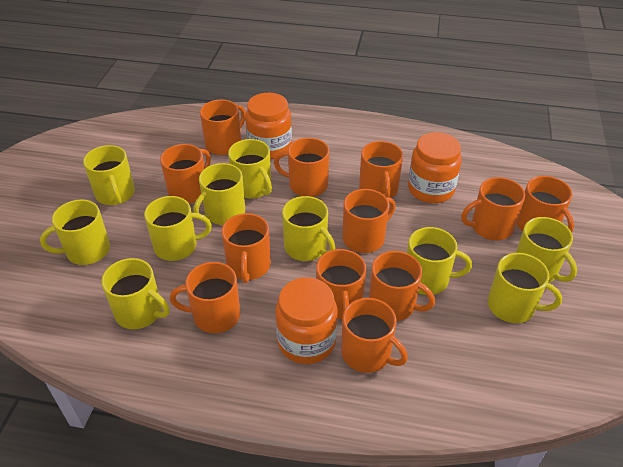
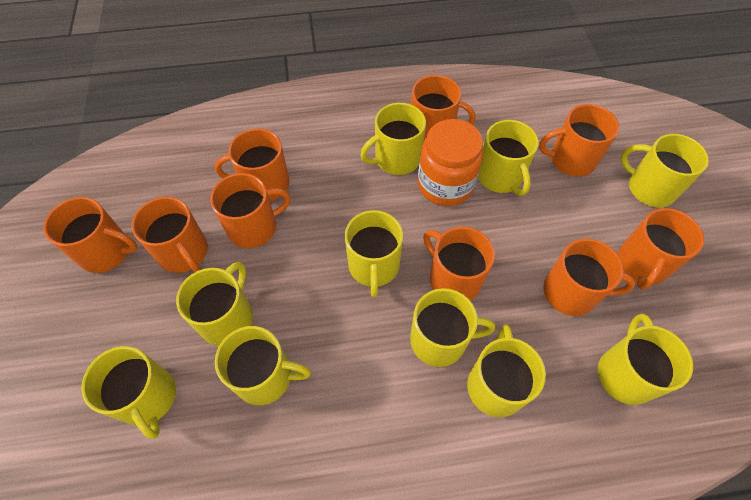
orange jar: [245,93,292,159] [275,277,337,364] [408,132,462,203] = 3 -> [418,119,483,206] = 1
orange mug: [160,144,211,204] [170,262,240,333] [200,100,246,155] [222,213,271,283] [274,138,329,197] [316,249,366,319] [341,298,408,373] [342,189,396,253] [359,141,403,198] [369,251,435,321] [461,177,525,240] [517,176,574,232] = 12 -> [44,197,137,273] [131,197,208,273] [210,173,290,248] [215,129,290,201] [411,75,476,140] [423,227,495,301] [539,104,619,177] [543,239,635,316] [618,208,704,290] = 9

